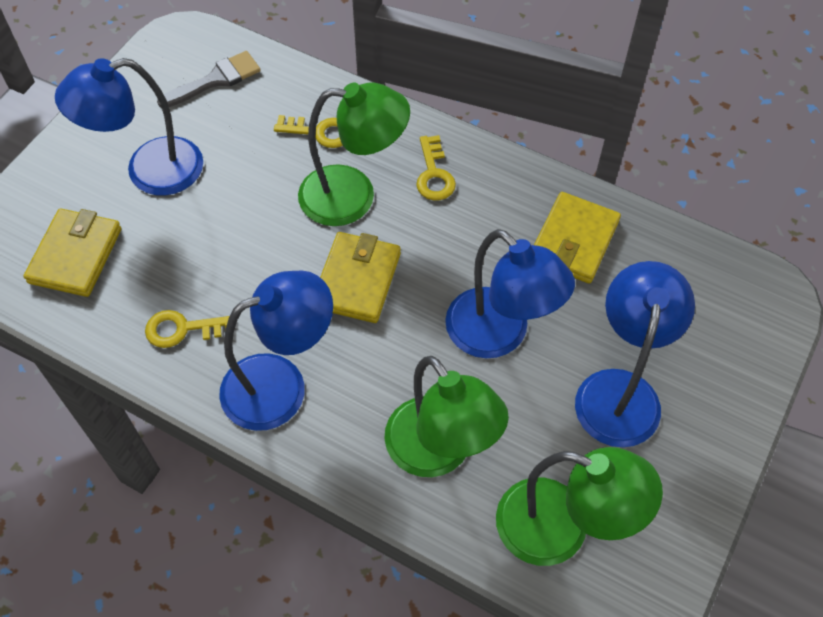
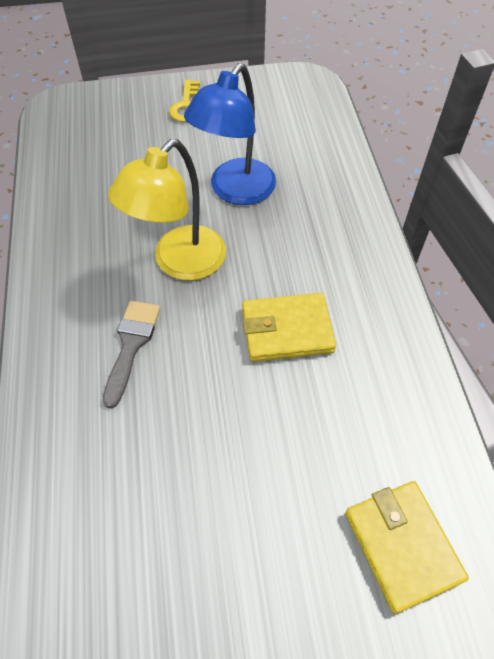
blue lamp: [55,58,203,196] [219,270,333,431] [445,229,575,358] [575,261,695,447] = 4 -> [184,63,276,205] = 1
green lamp: [298,82,410,226] [385,356,509,477] [496,447,663,566] = 3 -> none = 0
yellow key: [145,310,229,348] [274,115,343,148] [416,135,456,200] = 3 -> [169,80,200,122] = 1
yellow lamp: none = 0 -> [108,139,226,280] = 1
yellow wallet: [24,208,122,297] [320,232,401,323] [534,192,621,284] = 3 -> [242,293,336,362] [345,481,469,614] = 2

